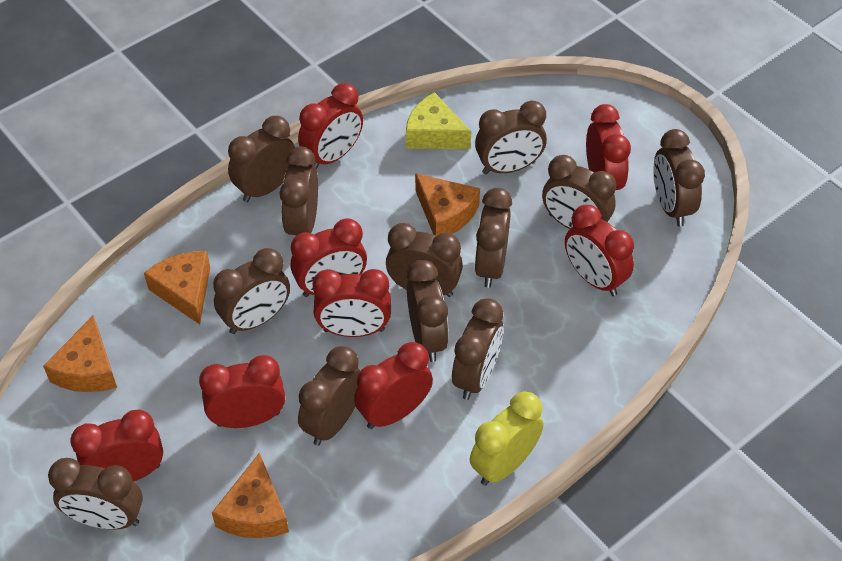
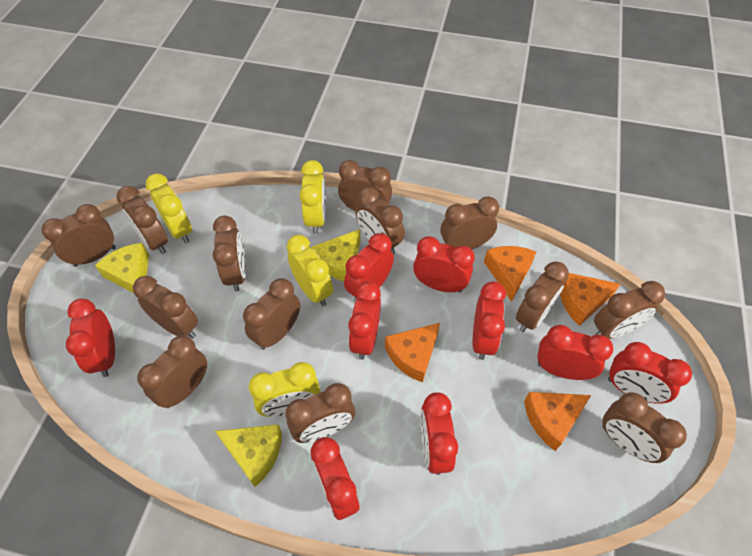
brown clock: [48,458,143,529] [213,248,290,334] [228,116,295,202] [280,146,318,236] [298,346,360,446] [386,223,463,297] [407,259,449,362] [452,298,503,400] [474,188,512,288] [475,101,547,174] [542,155,616,229] [653,129,705,226] = 12 -> [41,204,116,267] [117,186,168,254] [133,276,198,339] [137,335,207,408] [213,216,246,292] [243,278,300,350] [285,383,355,443] [338,160,392,211] [356,187,405,254] [441,196,499,249] [516,262,569,332] [594,281,665,339] [603,392,687,463] = 13
red clock: [71,410,163,482] [199,355,285,428] [291,218,367,297] [298,83,363,169] [312,269,391,337] [354,342,433,429] [565,205,634,296] [586,104,631,190] = 8 -> [66,299,115,377] [310,437,359,520] [344,233,394,302] [348,281,381,360] [413,236,475,293] [420,392,458,475] [473,281,506,360] [537,325,613,380] [608,342,692,404] = 9
yellow cheese: [406,92,471,149] = 1 -> [95,243,149,293] [215,424,282,487] [312,229,361,281] = 3
yellow clock: [470,391,544,485] = 1 -> [146,173,192,244] [249,362,320,417] [287,235,333,306] [299,160,326,234] = 4

